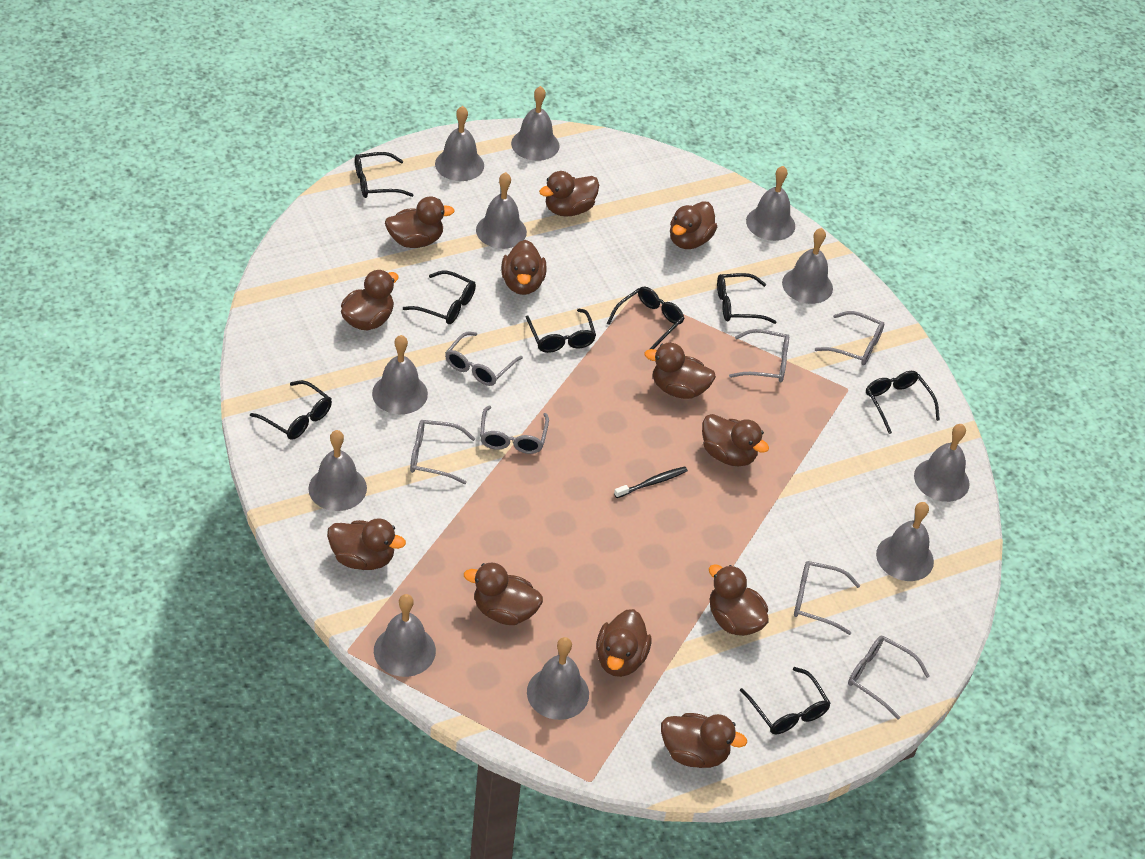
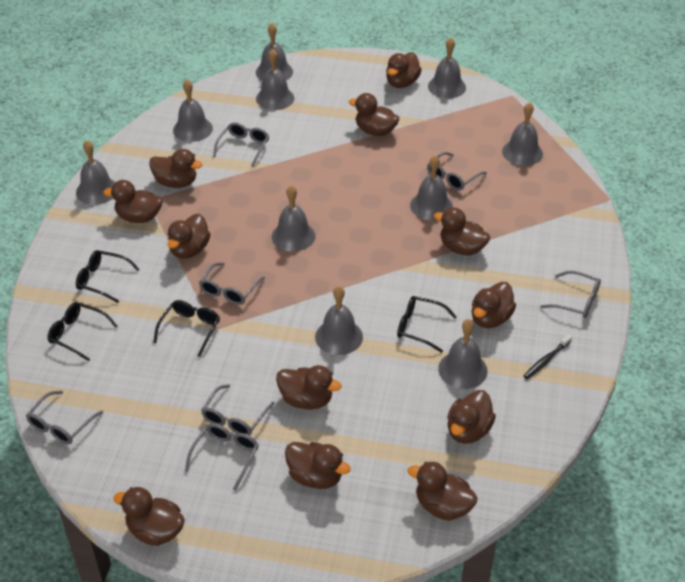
black glasses: [250,380,332,440] [355,152,413,198] [403,271,476,324] [526,309,596,353] [607,286,685,349] [717,273,776,324] [740,667,831,735] [866,371,940,434] = 8 -> [48,302,118,361] [76,250,140,303] [153,300,220,357] [397,296,457,353] = 4
grey bell: [308,430,367,511] [372,335,428,414] [374,594,436,677] [435,106,484,181] [476,172,527,249] [511,86,560,161] [527,637,589,720] [746,166,795,241] [782,228,833,304] [876,502,934,581] [914,424,970,502] = 11 -> [76,140,115,205] [173,79,213,142] [256,23,293,81] [256,49,295,110] [272,185,315,252] [315,286,363,355] [410,155,453,220] [428,38,466,98] [438,319,488,389] [502,102,543,166] = 10

